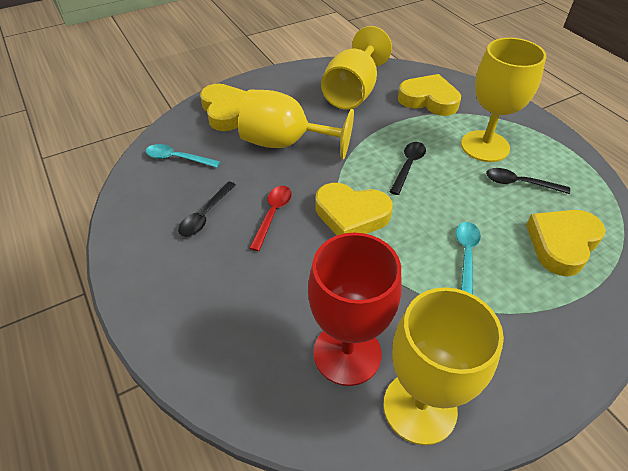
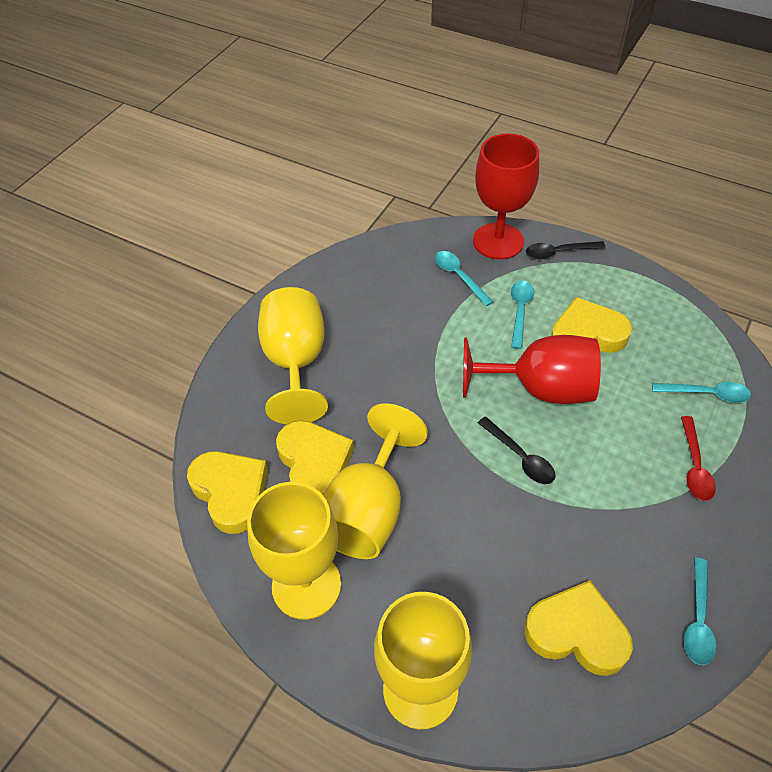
black spoon: [178,181,236,236] [390,142,426,195] [486,168,570,194] = 3 -> [478,417,556,484] [526,241,606,259] = 2
red goblet: [308,233,402,386] = 1 -> [463,335,601,404] [473,133,539,259] = 2
turquoise spoon: [146,144,220,168] [456,222,481,294] = 2 -> [435,251,494,306] [511,280,534,349] [652,382,751,403] [684,558,716,665] = 4

